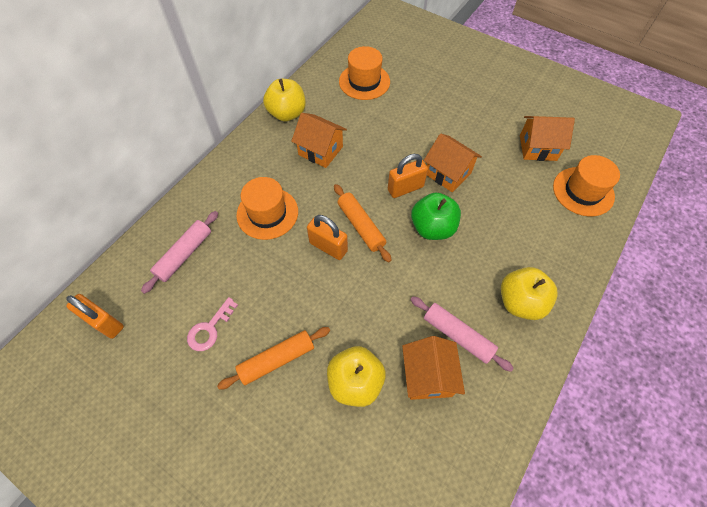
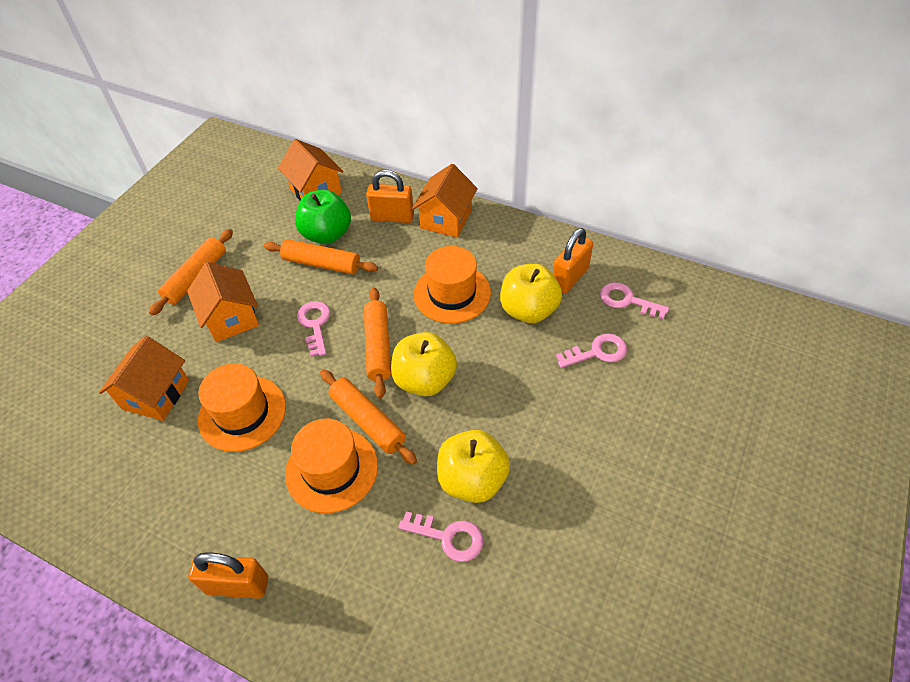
orange rolling pin: [217,327,330,390] [334,184,392,262] = 2 -> [149,229,233,316] [264,239,378,274] [320,370,417,465] [364,288,391,399] = 4
pink key: [187,297,238,351] = 1 -> [297,301,331,357] [398,512,483,562] [556,333,627,368] [600,282,669,319] = 4
pink rolling pin: [141,211,218,294] [411,297,514,372] = 2 -> none = 0

